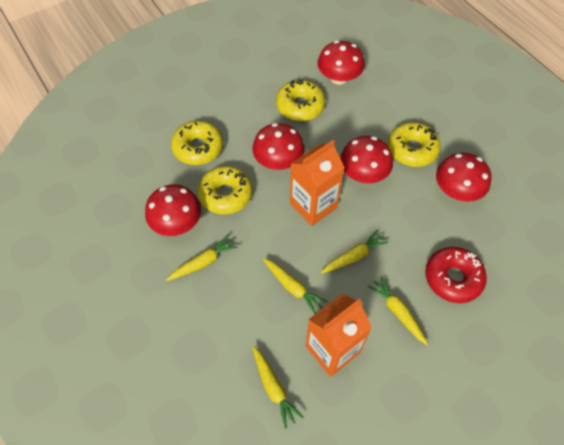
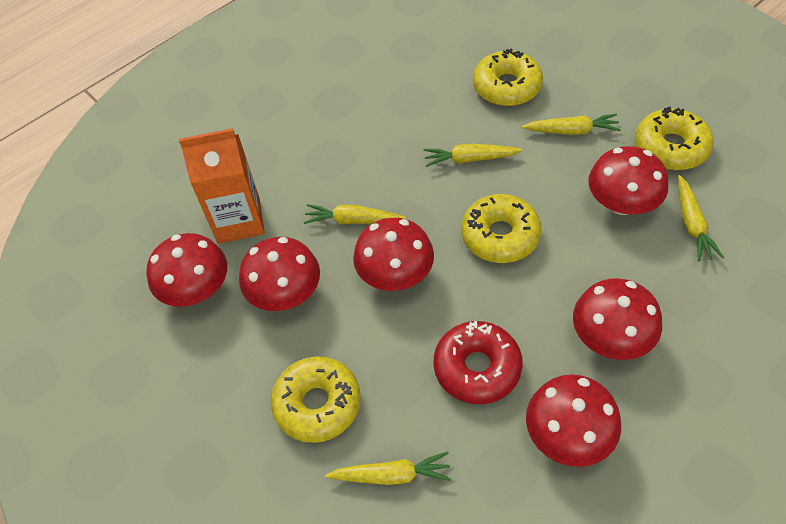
orange carton: [290,140,344,226] [306,294,372,377] = 2 -> [179,128,265,244] = 1
red mushroom: [145,184,201,236] [252,123,305,170] [317,40,365,85] [340,136,393,183] [436,153,492,202] = 5 -> [147,233,227,307] [239,237,320,311] [353,218,434,291] [526,374,621,467] [573,278,662,360] [588,146,668,215] = 6

